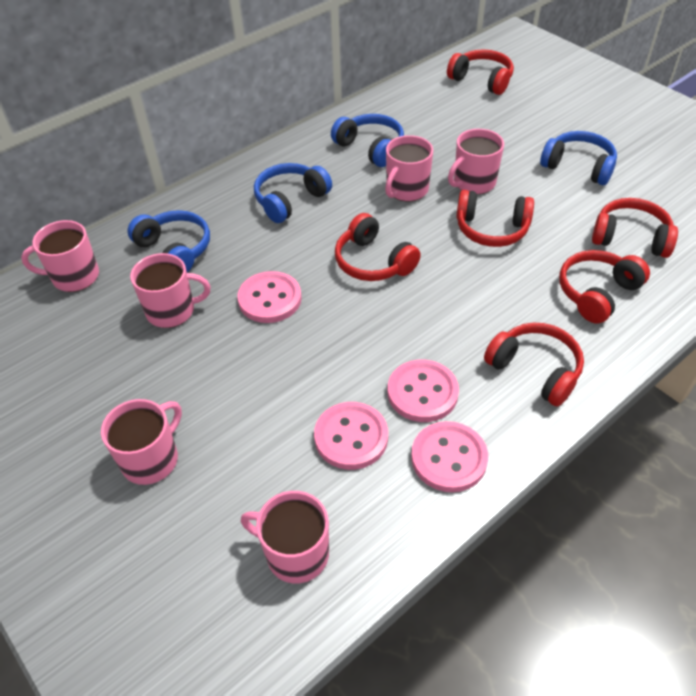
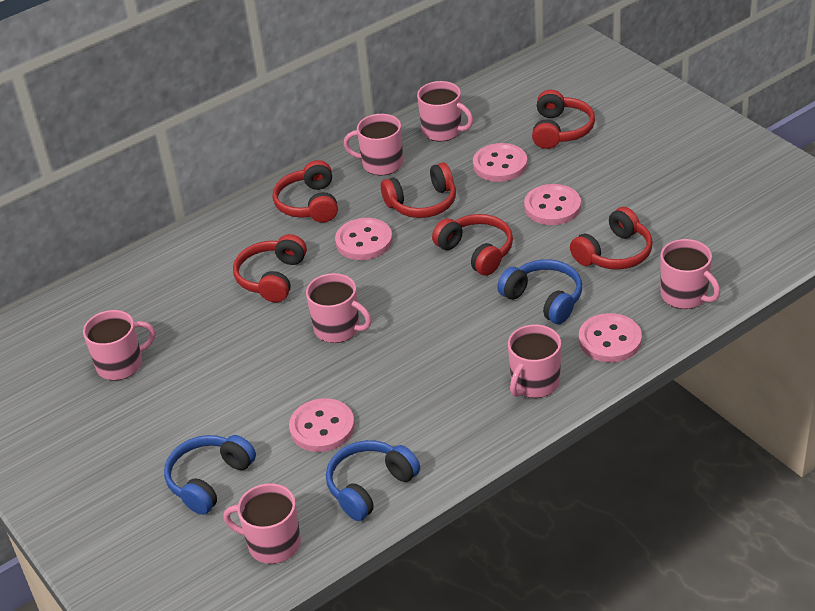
blue headphones: [128,210,210,272] [254,163,332,223] [331,114,404,167] [540,131,617,185] = 4 -> [164,435,256,515] [326,440,420,521] [497,259,582,324] = 3
pink button: [237,271,302,323] [314,402,388,470] [388,360,459,422] [411,421,488,492] = 4 -> [289,398,355,452] [335,218,393,260] [473,143,527,182] [524,184,581,225] [579,313,642,362] = 5
pink mug: [21,220,99,292] [101,399,182,485] [130,253,210,328] [241,491,329,584] [385,135,433,201] [448,129,504,194] = 6 -> [83,310,155,381] [223,483,301,564] [306,273,372,343] [343,114,403,176] [417,81,473,141] [508,324,561,398] [660,239,720,309] = 7

